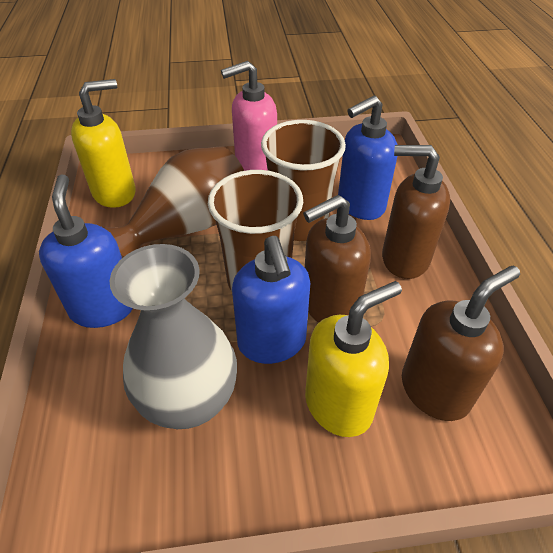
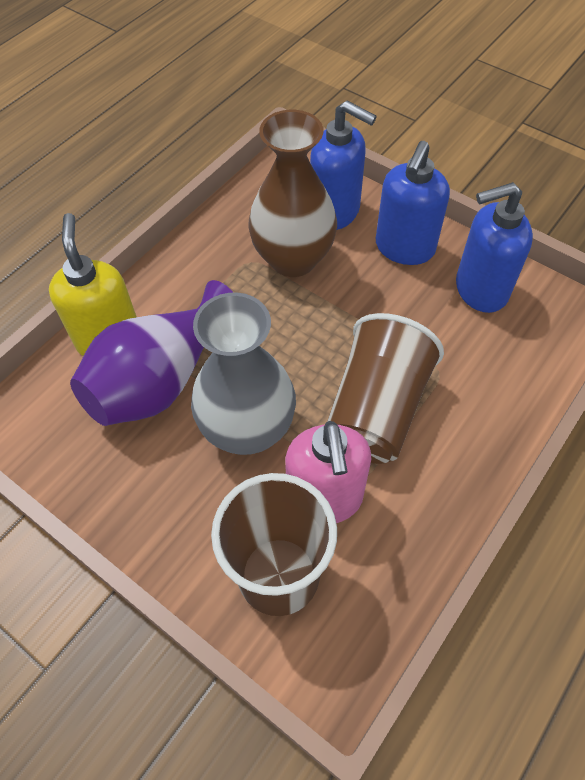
brown soap dispenser: [303,195,371,323] [382,145,450,279] [402,266,520,421] = 3 -> none = 0
purple vase: none = 0 -> [70,280,234,426] = 1
yellow soap dispenser: [71,79,136,208] [305,281,402,437] = 2 -> [49,213,137,356] = 1

